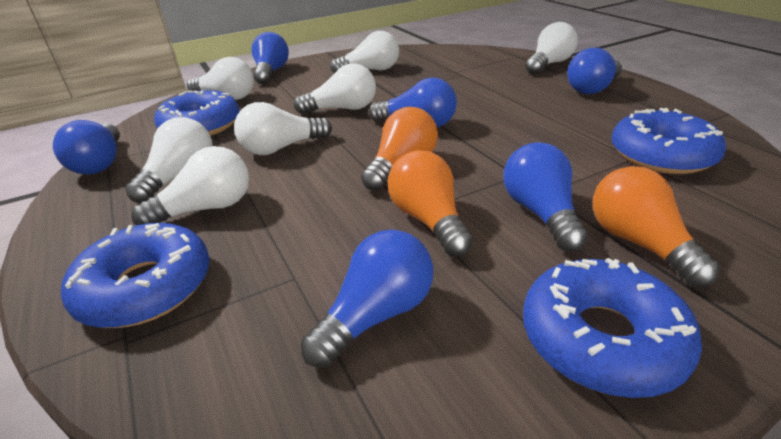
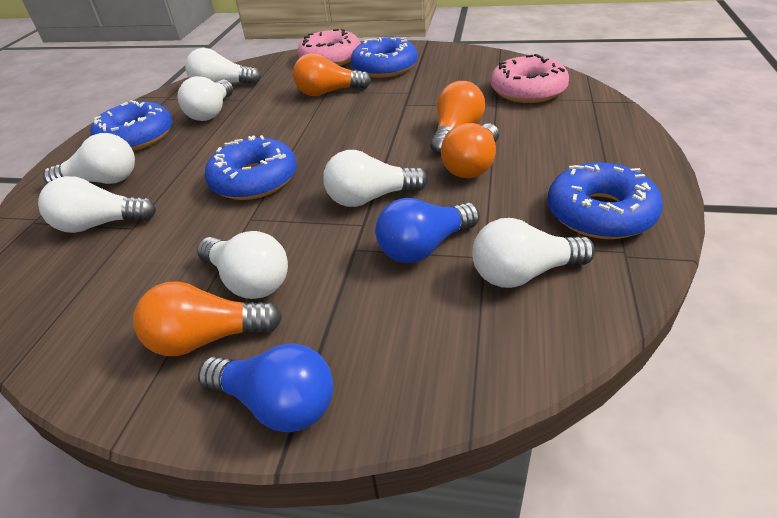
blue light bulb: [53,120,120,174] [252,32,289,84] [301,230,434,368] [369,78,457,127] [504,142,588,251] [567,48,622,94] = 6 -> [198,343,333,433] [375,198,480,263] = 2
orange light bulb: [361,107,438,191] [388,150,473,257] [593,166,720,287] = 3 -> [133,281,282,356] [293,53,371,96] [430,81,485,155] [441,123,499,178] = 4
pink donut: none = 0 -> [298,29,361,66] [491,54,569,103] = 2

